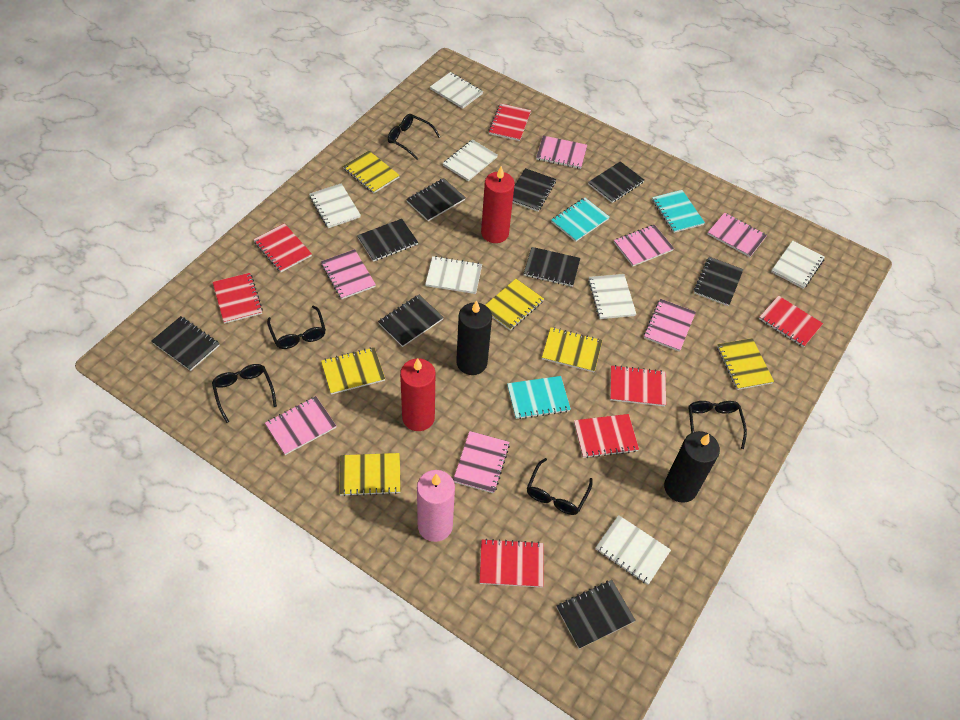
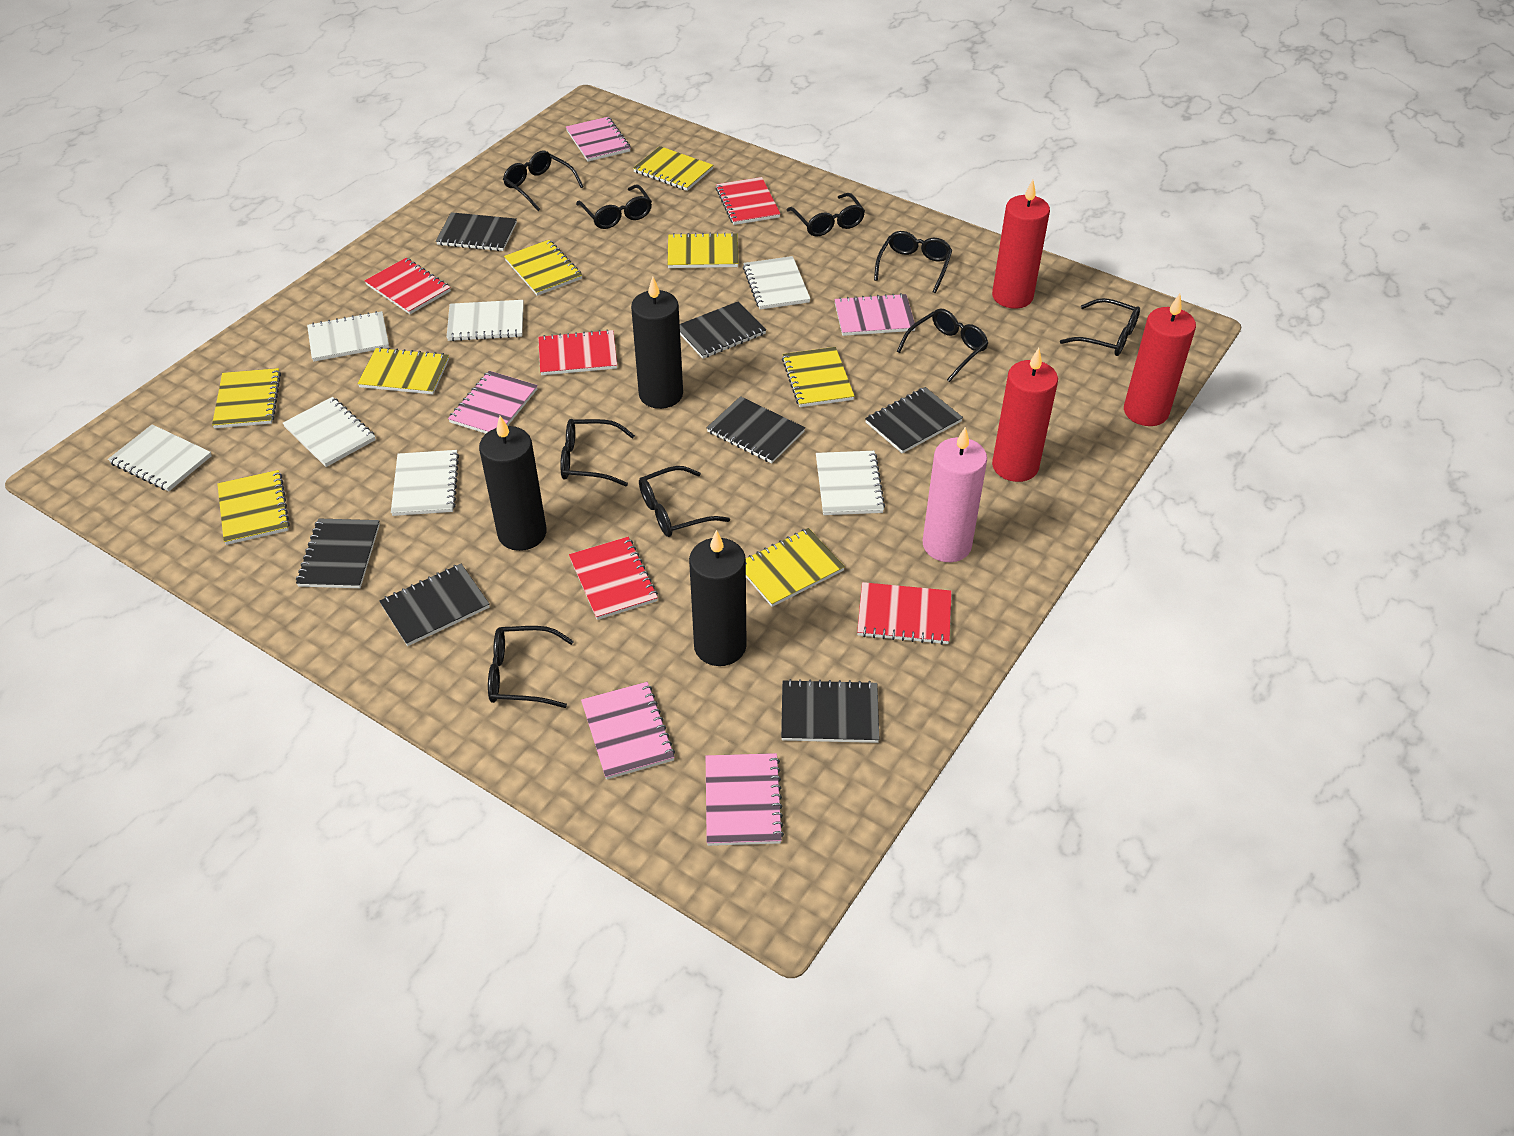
black candle: [456,300,492,375] [664,431,720,503] = 2 -> [479,416,546,551] [631,277,683,409] [689,530,747,666] = 3
black glasses: [212,364,277,423] [267,306,326,349] [388,114,440,160] [527,458,593,515] [688,401,747,449] = 5 -> [488,626,574,708] [503,151,583,211] [560,419,635,487] [576,184,652,229] [639,466,730,537] [786,193,865,237] [874,231,952,293] [897,309,988,382] [1060,298,1140,356] = 9
black notebook: [151,316,220,371] [357,219,418,262] [378,295,444,347] [406,178,466,221] [513,168,556,212] [524,247,580,287] [557,580,636,649] [588,161,644,203] [694,257,743,306] = 9 -> [296,519,380,588] [379,564,490,646] [436,212,517,251] [680,302,766,359] [707,396,805,464] [781,679,879,743] [865,387,963,454] = 7
pink notebook: [265,396,336,455] [321,249,376,299] [453,431,510,494] [536,136,587,169] [614,225,674,266] [644,299,696,352] [708,212,767,257] = 7 -> [448,371,538,434] [566,117,631,162] [581,682,675,780] [706,753,784,846] [834,293,916,336] = 5
red candle: [400,358,435,431] [481,166,515,243] = 2 -> [992,180,1050,309] [992,348,1058,482] [1124,294,1196,426] = 3
red notebook: [213,273,263,324] [253,223,312,272] [479,539,544,587] [488,103,531,141] [574,414,639,458] [610,365,666,406] [759,295,823,347] = 7 -> [364,258,451,314] [538,329,617,375] [569,537,658,620] [716,177,781,225] [857,582,952,645] = 5
turquoise notebook: [507,376,571,419] [551,198,609,242] [652,190,705,233] = 3 -> none = 0
yellow notebook: [321,347,385,395] [339,453,401,496] [343,151,400,193] [485,279,544,330] [542,327,602,372] [717,338,774,390] = 6 -> [212,368,281,428] [217,470,290,545] [358,347,449,394] [504,240,582,296] [633,146,713,191] [667,232,739,268] [746,528,845,607] [782,347,855,407] = 8

